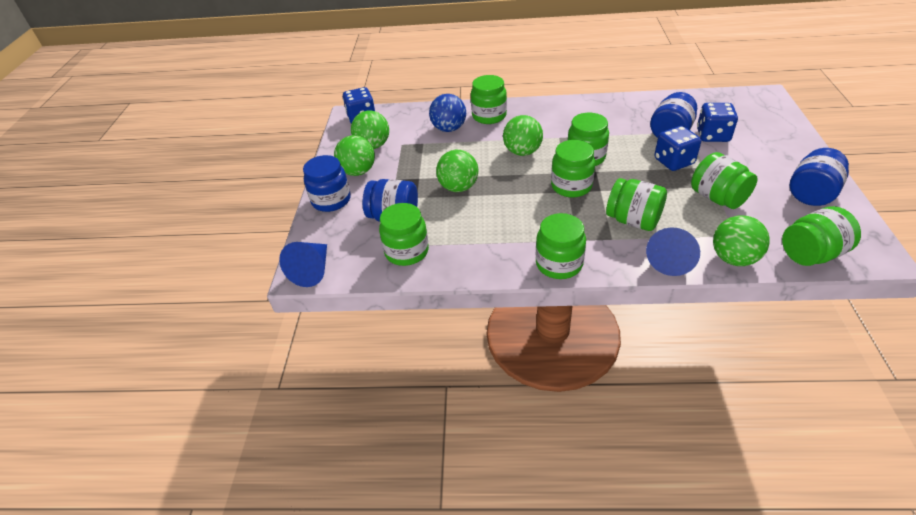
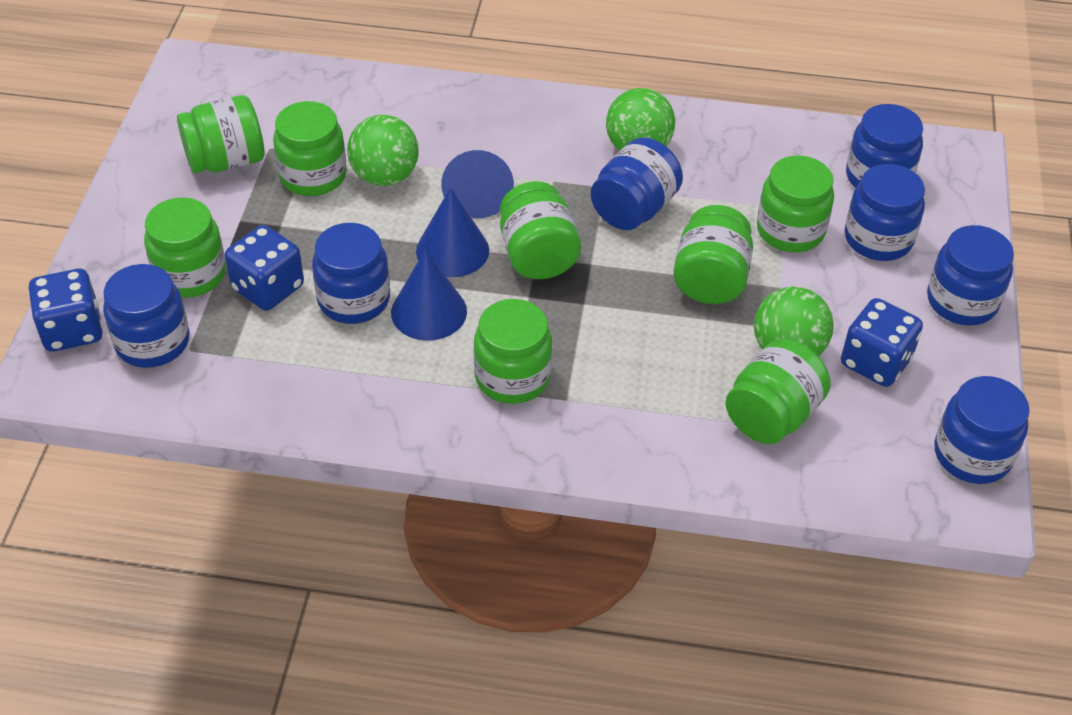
blue ball: [429,94,466,132] = 1 -> none = 0
blue cone: [279,242,327,287] [646,227,700,276] = 2 -> [391,249,467,341] [416,188,489,277] [441,150,514,218] = 3
blue jar: [303,155,351,212] [363,179,418,222] [650,92,697,138] [790,148,849,206] = 4 -> [103,264,190,368] [312,223,390,324] [590,137,683,230] [845,164,925,261] [846,104,923,188] [927,225,1014,326] [934,376,1030,484] = 7
green ball: [334,135,375,176] [351,110,389,149] [436,150,478,192] [503,115,543,156] [713,215,770,266] = 5 -> [347,115,419,186] [606,88,675,151] [754,287,834,356] = 3

